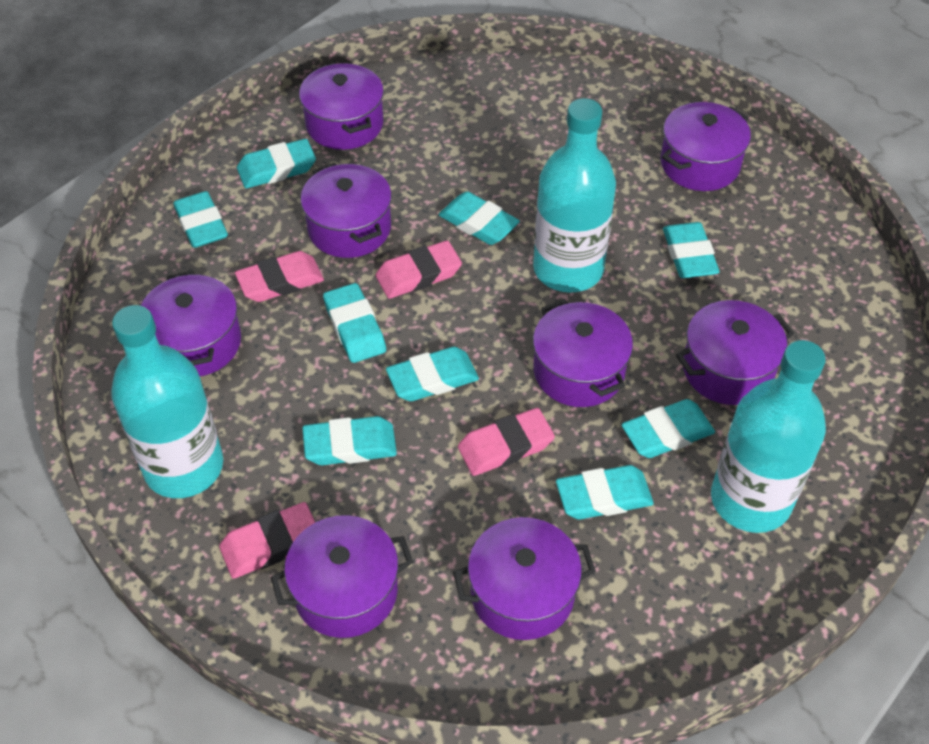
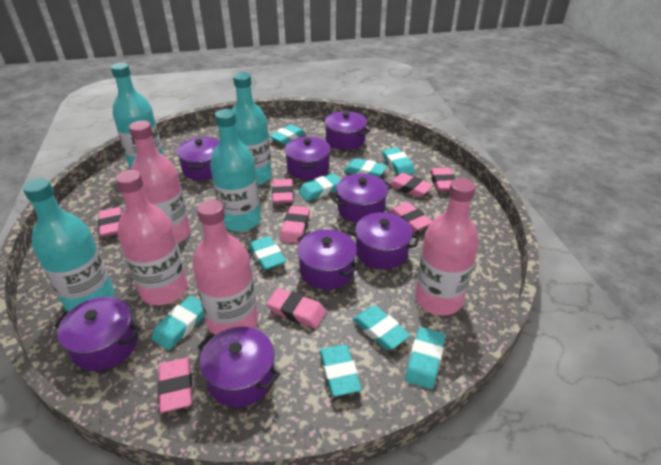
pink bottle: none = 0 -> [115,170,188,305] [129,121,191,243] [192,199,258,335] [415,178,479,315] = 4
pink eraser: [219,502,315,579] [235,251,324,302] [376,240,462,299] [458,408,555,476] = 4 -> [98,207,122,237] [158,357,193,413] [266,288,326,329] [272,179,294,204] [280,206,310,244] [389,173,434,197] [389,202,432,232] [430,168,455,191] = 8
turquoise bottle: [111,305,223,498] [533,98,616,293] [711,340,826,533] = 3 -> [23,178,114,312] [111,63,164,169] [210,109,261,232] [232,73,272,185] = 4

